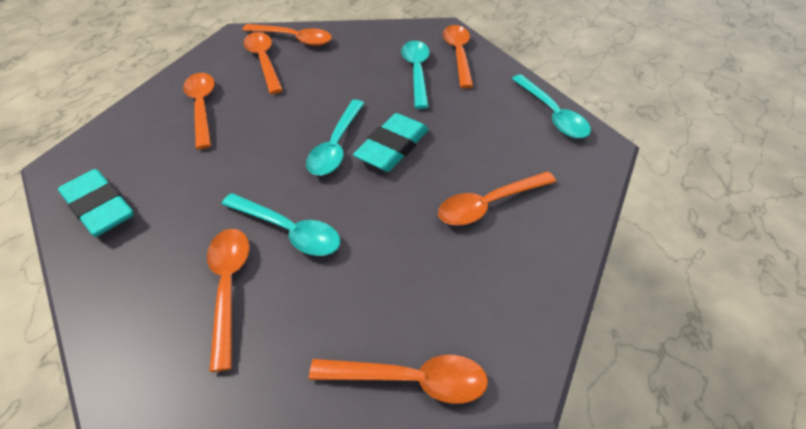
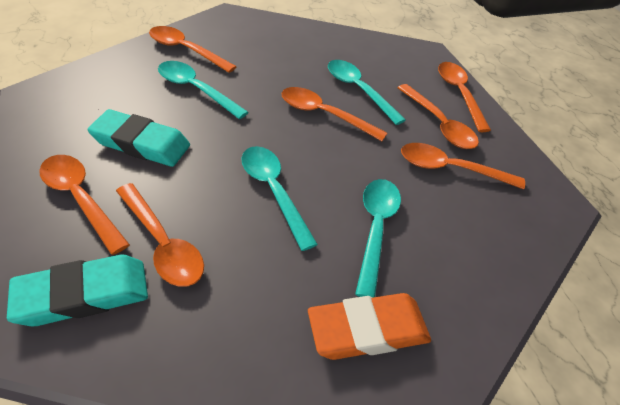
orange eraser: none = 0 -> [308,293,431,360] = 1

